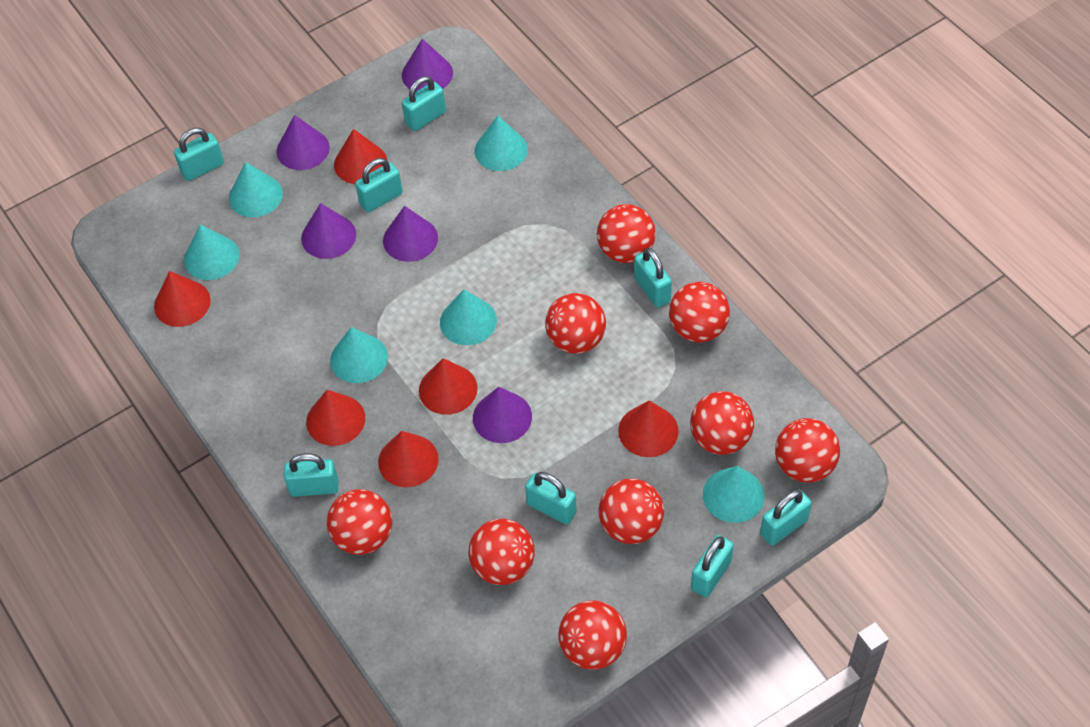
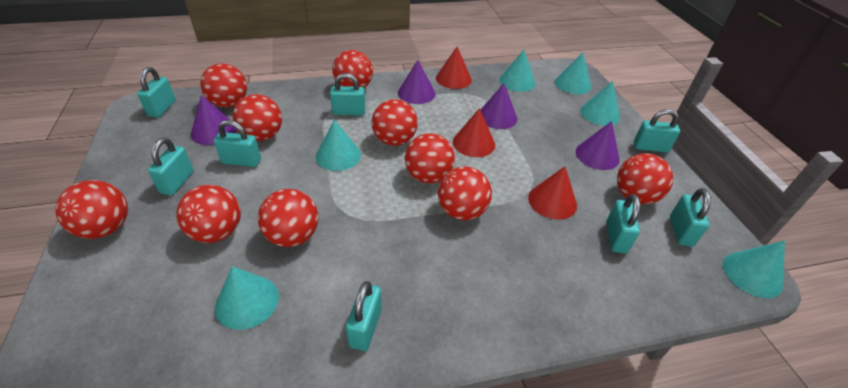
purple cone: [277,115,330,170] [301,203,356,259] [383,206,438,262] [402,39,453,92] [473,387,532,443] = 5 -> [191,95,236,145] [398,60,435,104] [481,83,517,129] [576,121,620,170] = 4
red ball: [327,489,392,555] [469,519,535,585] [545,293,606,354] [558,600,627,669] [597,204,656,263] [599,479,664,544] [669,282,730,343] [690,391,754,455] [775,418,840,483] = 9 -> [55,180,128,239] [176,185,241,243] [200,63,247,107] [233,94,282,141] [258,189,318,247] [332,50,373,88] [372,99,418,146] [405,133,455,183] [438,166,492,220] [617,153,673,204] = 10
red cone: [154,271,211,327] [306,390,365,446] [334,129,387,184] [378,431,438,487] [419,358,478,415] [618,400,679,457] = 6 -> [436,47,472,89] [453,108,495,157] [528,166,577,220] = 3

